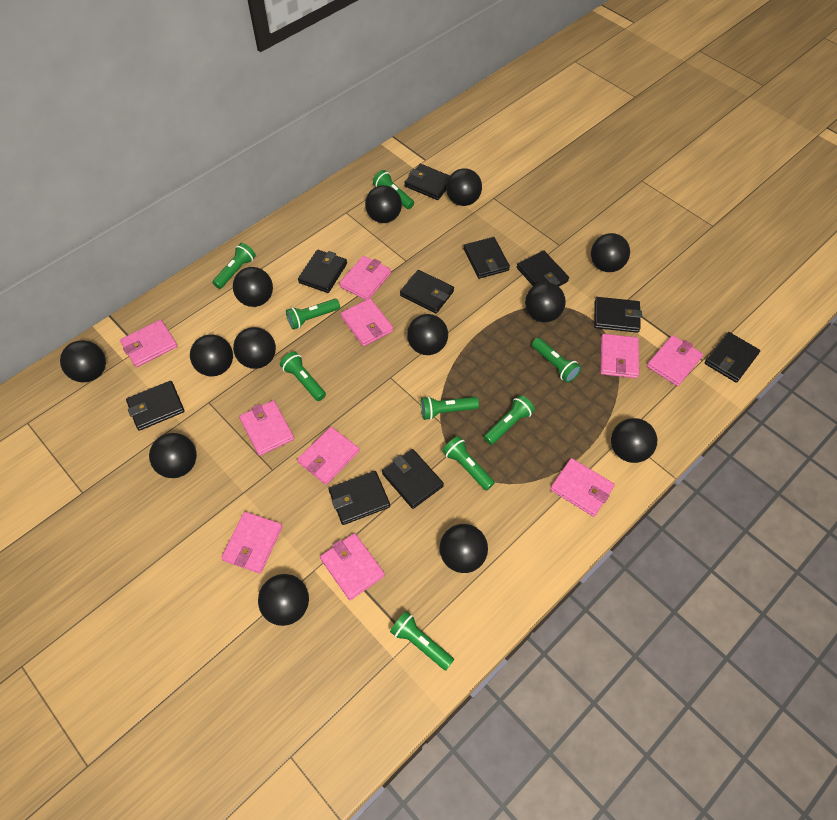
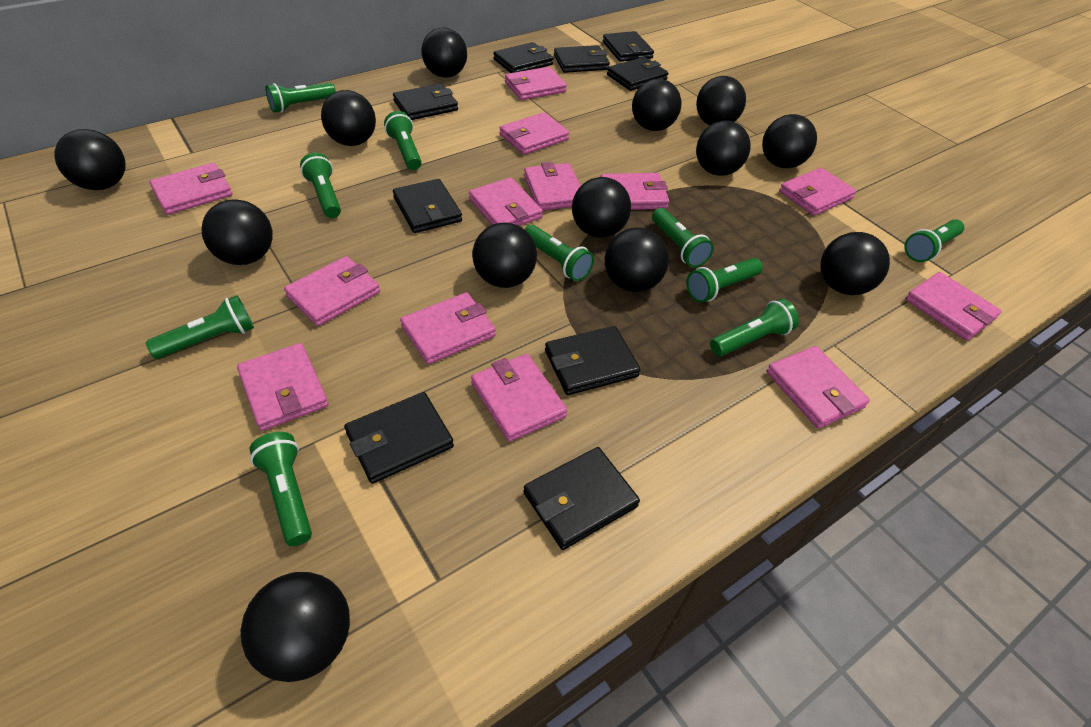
black wallet: [126,381,185,431] [298,250,347,293] [329,471,390,525] [382,449,444,509] [400,270,454,313] [404,164,450,200] [464,237,510,279] [517,250,569,286] [594,297,642,333] [704,332,760,383] = 10 -> [344,392,454,484] [393,83,458,120] [393,179,462,233] [493,42,554,73] [523,447,640,550] [545,326,640,395] [554,45,610,73] [603,31,654,62] [607,57,669,91] = 9
green flashlight: [212,243,256,289] [280,352,326,401] [286,299,340,330] [373,170,414,209] [390,611,454,671] [421,396,479,420] [442,436,495,491] [484,395,535,445] [532,338,581,383] = 9 -> [146,295,254,359] [249,432,312,546] [265,83,336,113] [300,152,341,218] [384,111,422,170] [524,225,594,281] [652,208,714,268] [686,258,763,303] [710,299,799,356] [904,219,964,262] = 10
pink wallet: [120,320,178,367] [221,512,282,573] [239,400,294,456] [297,427,359,485] [320,533,385,600] [339,256,391,300] [341,298,393,346] [550,458,615,517] [600,334,639,378] [647,335,703,386] = 10 -> [149,163,233,215] [237,343,328,431] [284,256,380,326] [400,292,496,364] [469,178,543,226] [471,354,567,442] [500,112,569,155] [505,67,567,100] [524,162,581,210] [601,173,669,210] [766,346,870,429] [779,168,856,216] [905,272,1002,341] = 13

